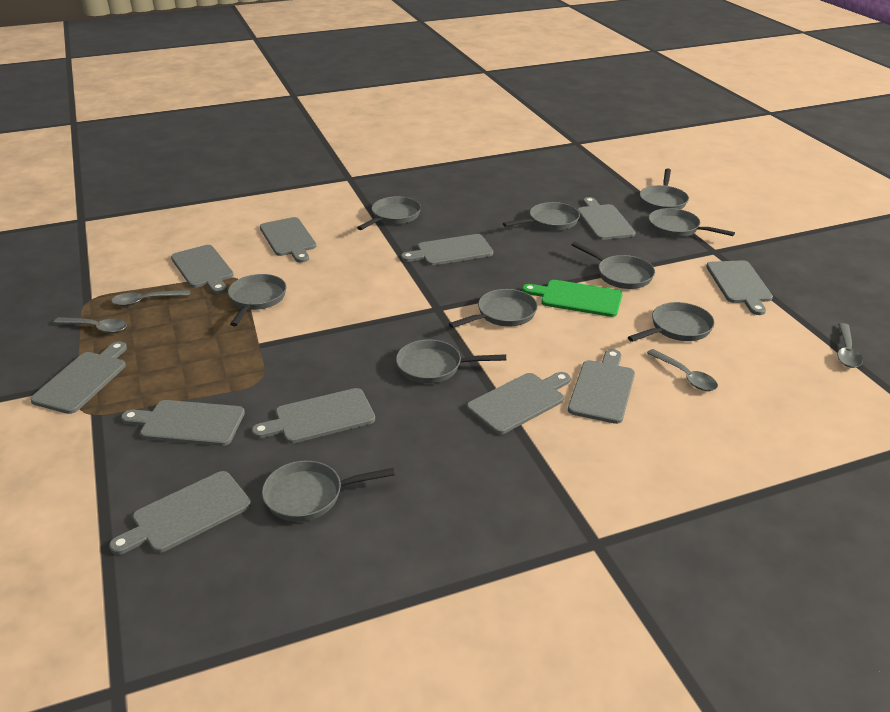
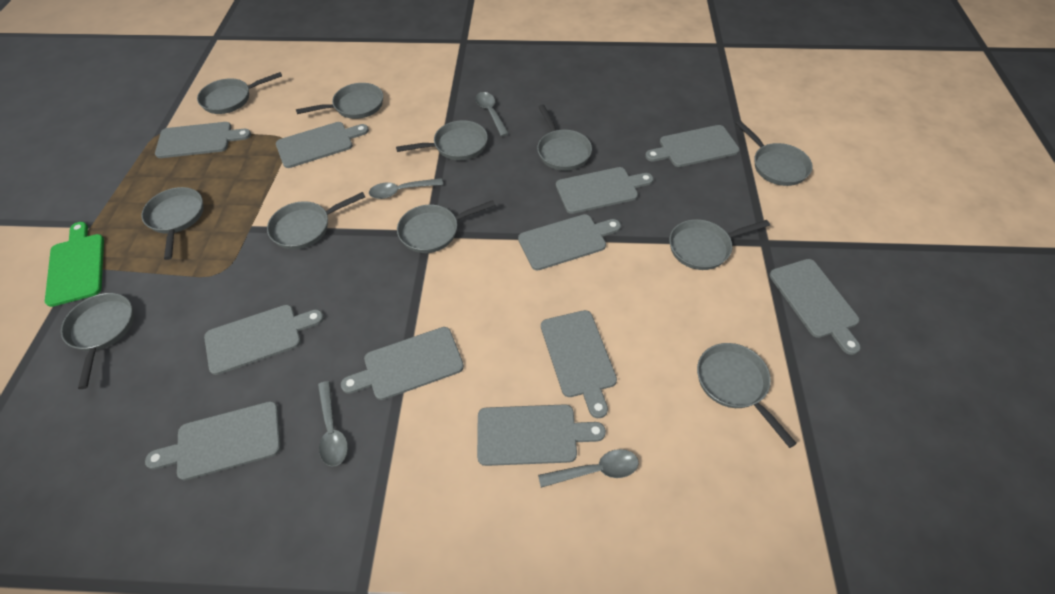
grey pan: [228,274,286,326] [262,461,395,522] [357,196,421,230] [396,340,506,383] [449,289,538,328] [503,202,580,230] [572,242,655,289] [628,302,715,342] [640,168,689,210] [649,208,735,237] = 10 -> [61,293,134,389] [141,187,204,260] [197,72,282,114] [267,192,365,250] [296,83,383,119] [396,120,488,160] [397,200,495,253] [537,104,592,171] [669,219,770,270] [697,343,797,448] [735,120,813,186] = 11

